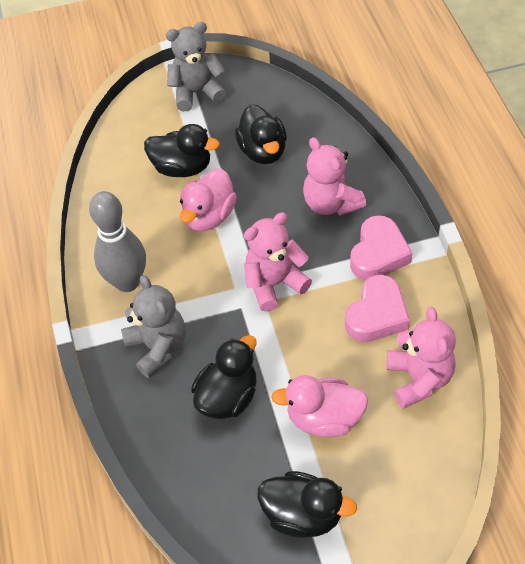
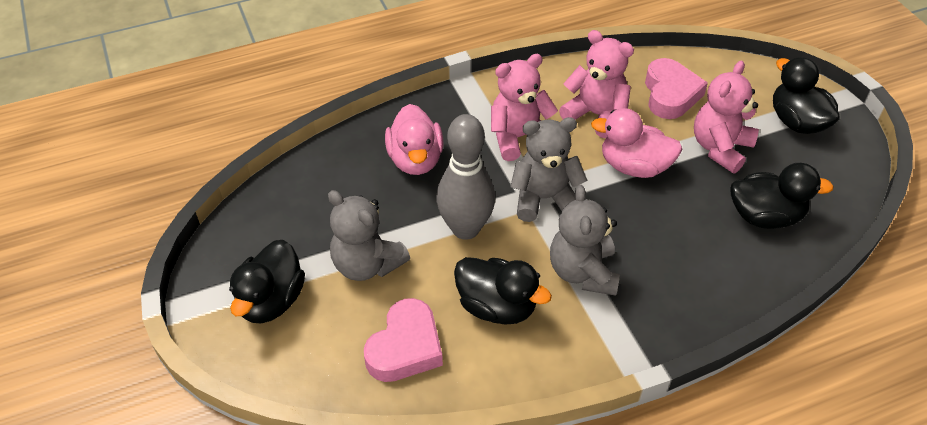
grey teddy bear: [121,275,185,378] [166,22,226,111] = 2 -> [328,190,410,281] [510,117,587,222] [550,185,620,296] = 3

